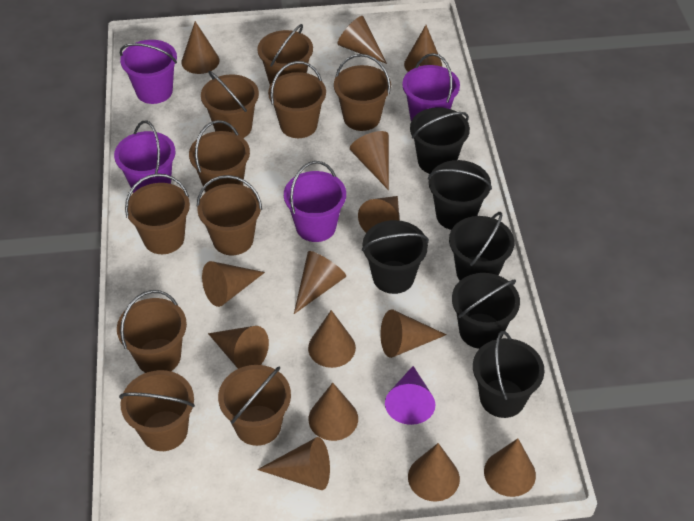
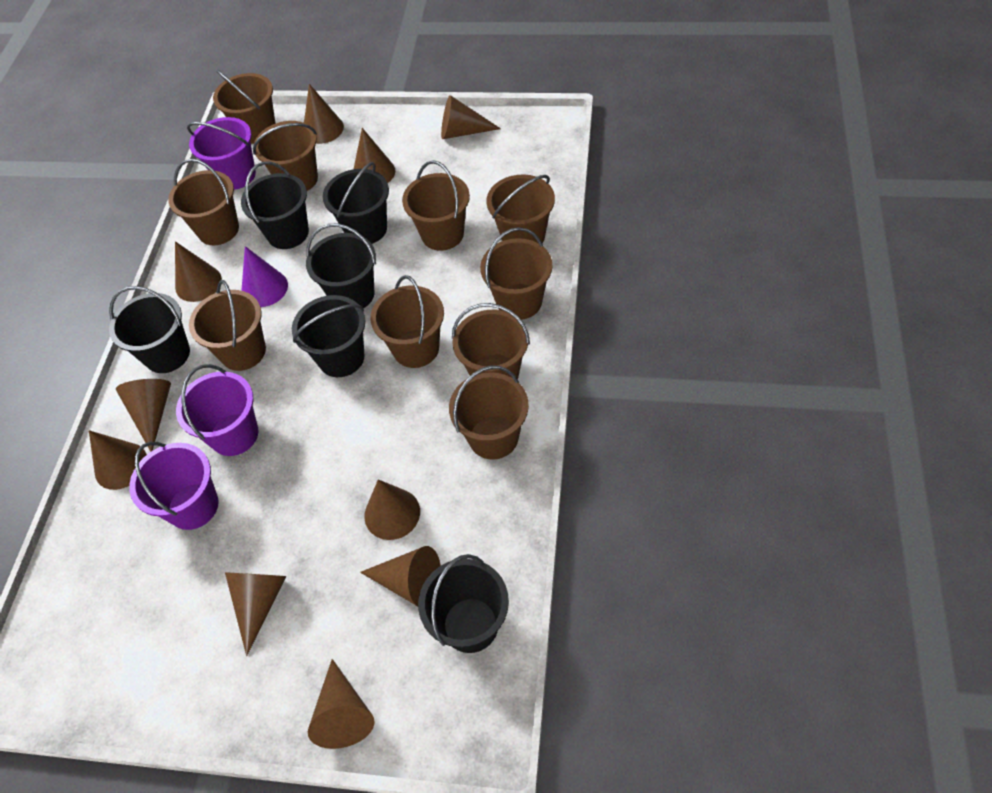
brown cone: [181,21,219,74] [202,261,265,307] [208,326,269,369] [257,437,330,490] [294,251,346,314] [308,310,356,368] [309,383,358,441] [337,16,387,64] [350,131,389,190] [358,196,400,233] [380,309,446,358] [404,25,442,72] [408,443,460,501] [484,438,536,497] = 14 -> [89,430,147,490] [116,379,171,452] [175,241,222,302] [225,572,286,656] [304,84,344,144] [308,659,375,749] [354,128,395,183] [360,546,441,606] [364,479,420,540] [441,95,501,139] = 10
purple bucket: [114,121,176,193] [119,40,177,104] [284,161,346,242] [402,53,460,121] = 4 -> [129,442,219,530] [176,364,258,456] [187,117,256,190] = 3

